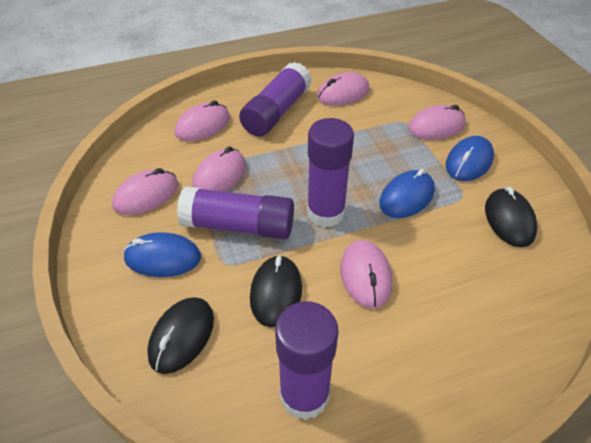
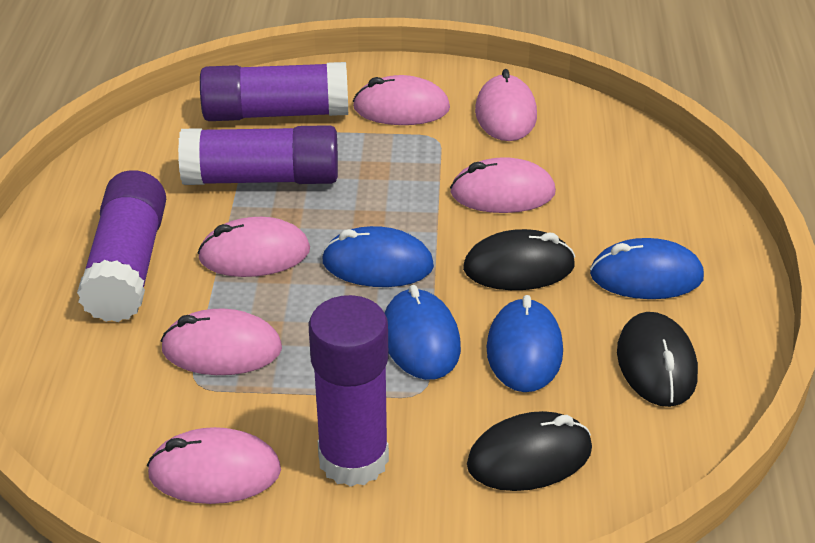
blue mouse: [123,232,201,277] [379,169,435,218] [446,136,494,181] = 3 -> [322,226,434,287] [385,285,461,380] [486,295,563,392] [590,238,704,299] = 4

